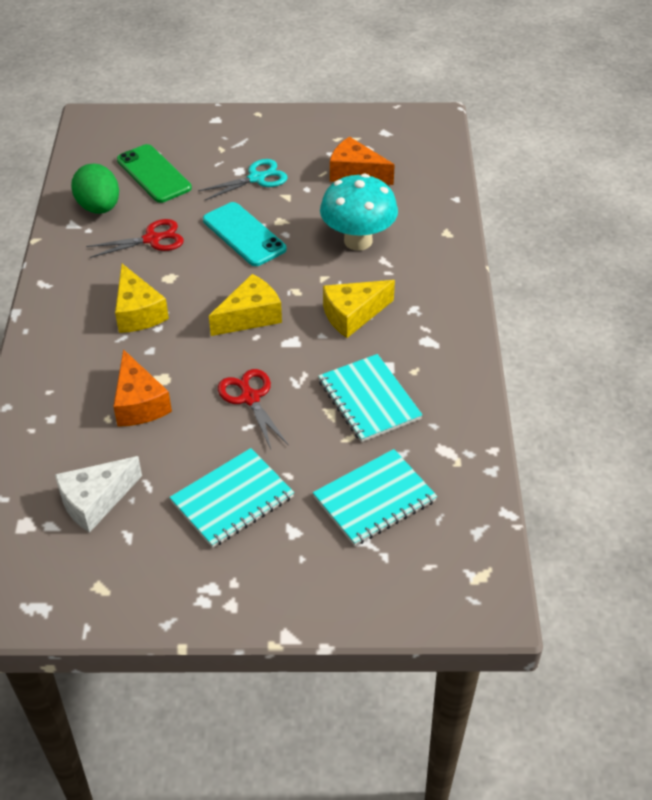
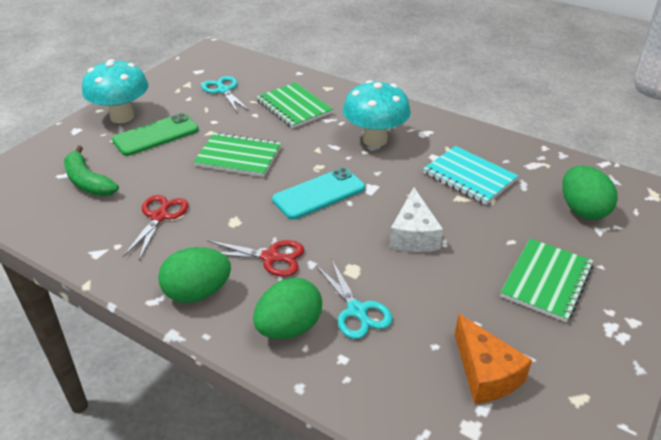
green banana: none = 0 -> [64,146,119,196] = 1
green egg: [71,164,119,214] = 1 -> [158,247,231,303] [253,278,322,339] [562,166,618,220] = 3
green notebook: none = 0 -> [193,132,281,177] [256,83,333,128] [500,238,594,322] = 3
orange cheese: [113,349,172,427] [330,137,395,185] = 2 -> [455,313,532,404] = 1
turquoise mushroom: [320,174,398,251] = 1 -> [82,59,148,123] [343,80,411,147] = 2
turquoise notebook: [170,448,294,548] [313,449,437,546] [318,354,422,442] = 3 -> [423,146,518,205] = 1
turquoise scissors: [198,159,287,201] = 1 -> [201,76,250,113] [316,259,393,339] = 2
yellow cheese: [115,264,169,333] [209,274,282,336] [323,280,395,338] = 3 -> none = 0

